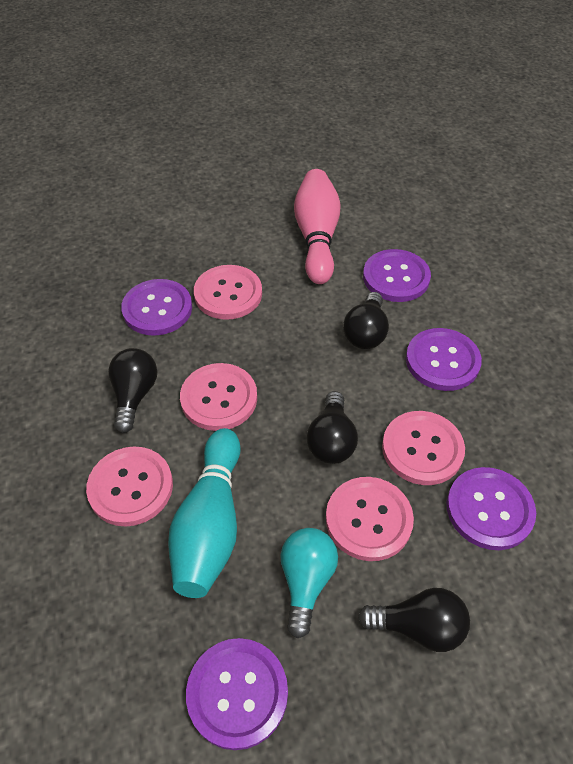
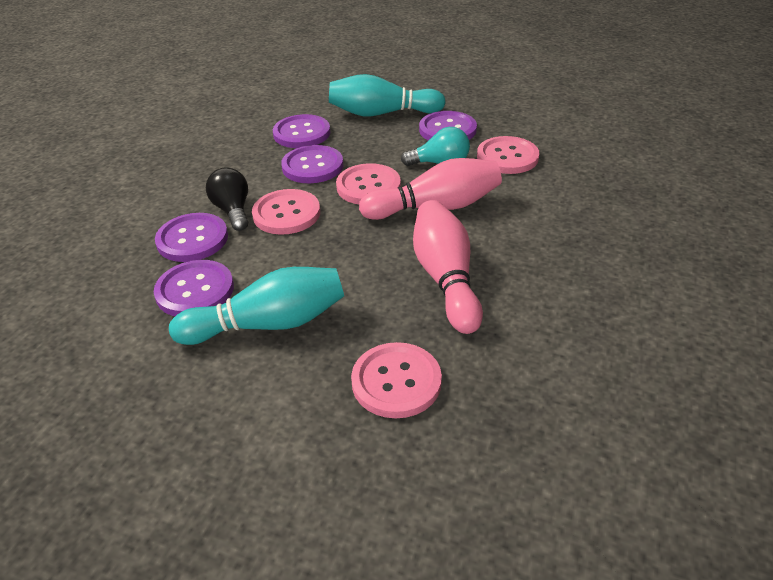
black light bulb: [108,348,157,433] [307,391,358,464] [343,292,389,349] [358,588,470,652] = 4 -> [206,167,248,231] = 1
pink bowling pin: [294,169,341,284] = 1 -> [359,158,502,220] [413,200,483,334] = 2
pink button: [86,447,173,527] [180,363,257,431] [194,265,262,320] [326,477,414,561] [382,411,465,485] = 5 -> [252,189,320,235] [336,163,401,204] [351,342,442,418] [477,136,539,174] = 4
turquoise bowling pin: [168,428,241,598] = 1 -> [169,267,344,345] [329,74,446,116] = 2

